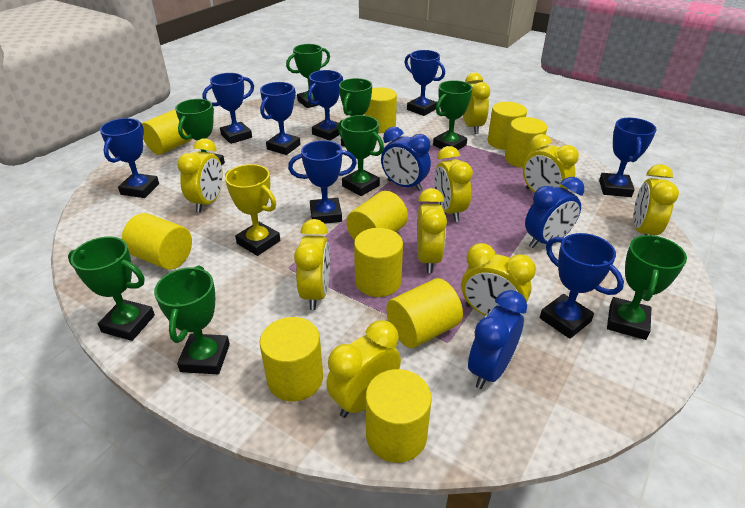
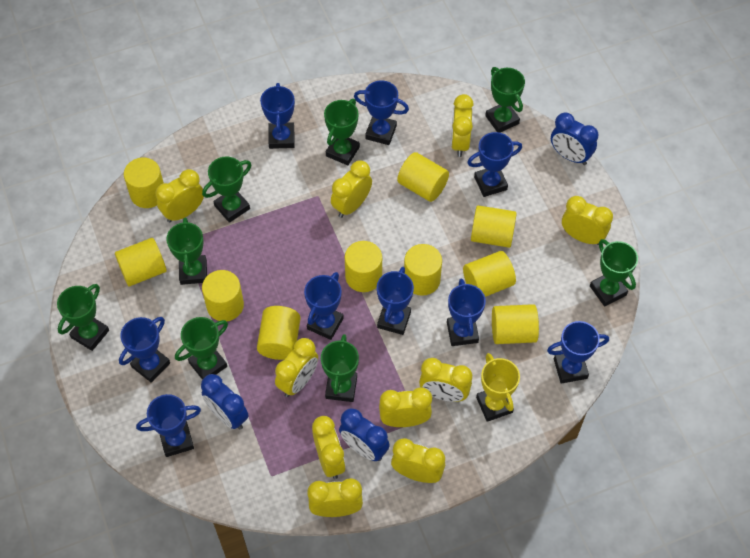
blue trophy: [100,118,159,198] [202,73,254,144] [260,82,300,155] [288,140,357,224] [307,70,343,141] [405,50,445,116] [540,233,624,339] [599,118,657,197] = 8 -> [119,317,170,383] [136,394,201,457] [260,83,295,149] [304,272,344,340] [354,80,409,145] [377,267,414,335] [447,278,486,346] [467,132,522,197] [547,321,609,384] = 9
yellow clock: [177,138,223,213] [294,219,330,310] [326,320,401,418] [417,188,447,273] [434,146,473,222] [461,243,536,316] [463,73,490,134] [523,134,579,193] [634,164,679,235] = 9 -> [155,169,204,222] [275,338,318,397] [307,478,363,517] [312,416,346,479] [331,160,372,218] [379,387,432,427] [391,438,445,483] [419,358,472,402] [451,94,474,157] [562,196,613,245] = 10

